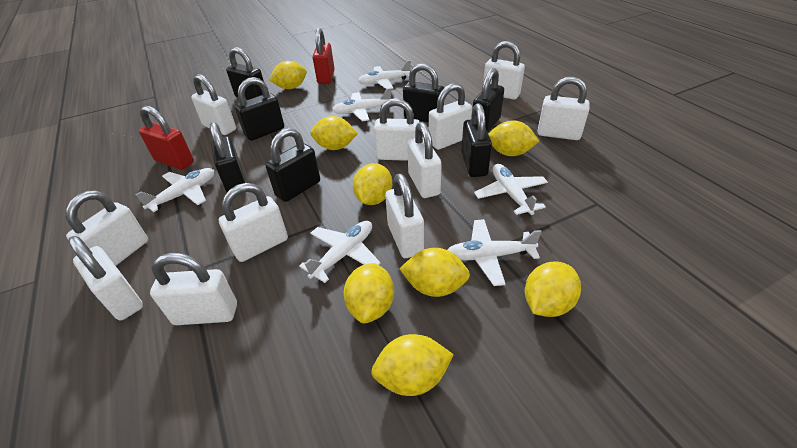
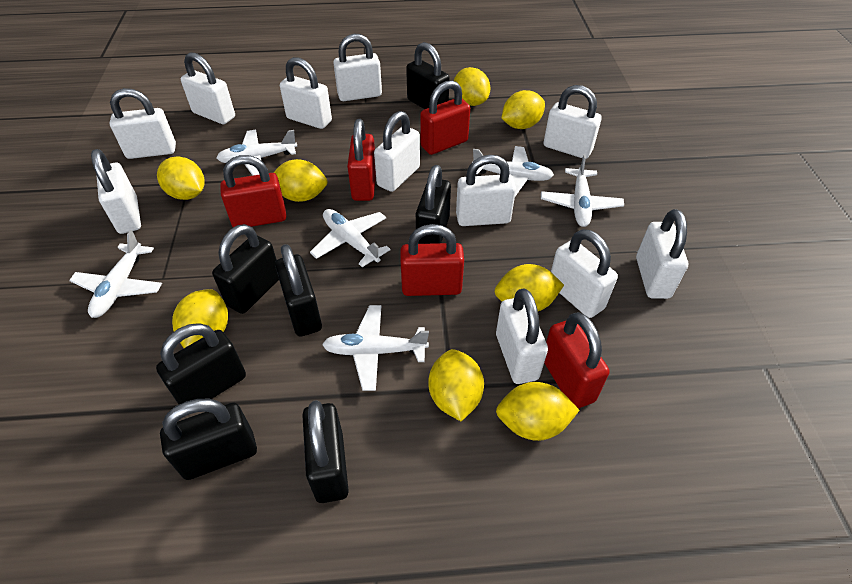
red padlock: [139,106,194,170] [312,28,335,84] = 2 -> [220,155,286,227] [347,119,376,201] [400,224,464,296] [420,80,470,155] [544,312,610,409] = 5

